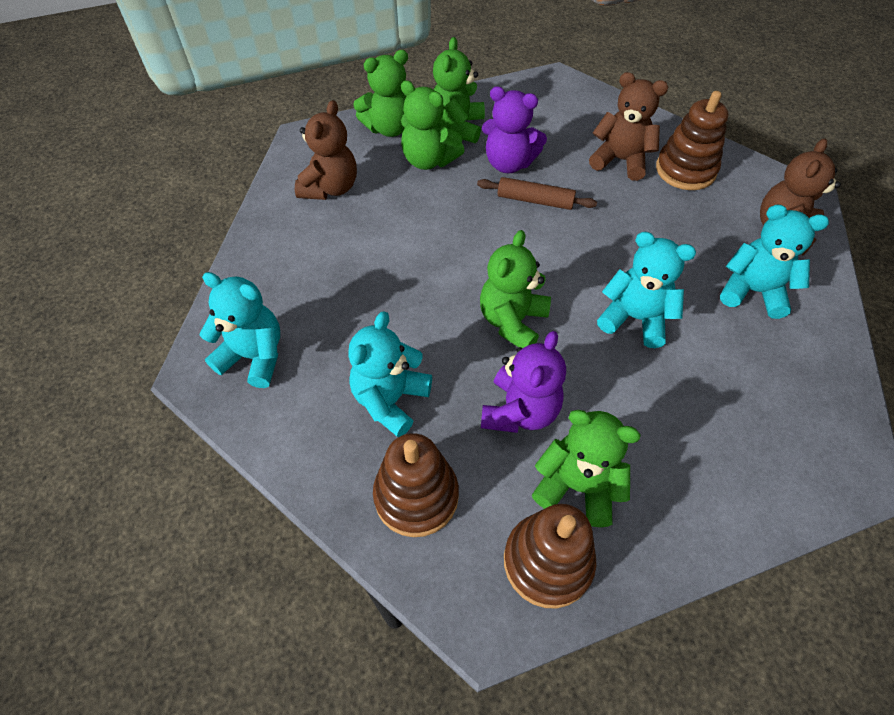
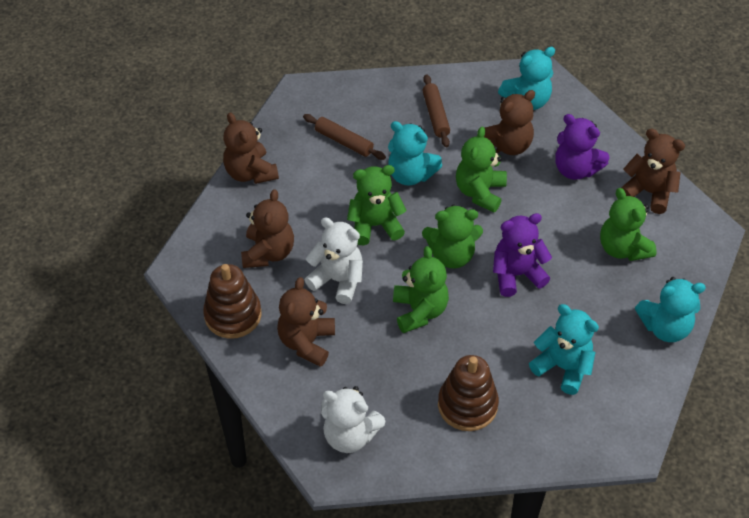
brown rolling pin: [477,177,597,210] = 1 -> [303,114,386,160] [422,74,450,147] = 2
brown stacking toy: [373,433,459,537] [504,504,596,608] [656,91,728,190] = 3 -> [203,264,261,339] [438,355,499,431] = 2
brown teddy bear: [295,100,357,200] [589,72,668,181] [760,138,841,256] = 3 -> [223,112,279,184] [241,189,294,268] [277,277,335,367] [484,90,535,155] [621,129,685,214] = 5
white teddy bear: none = 0 -> [305,217,363,304] [321,386,386,453] = 2

